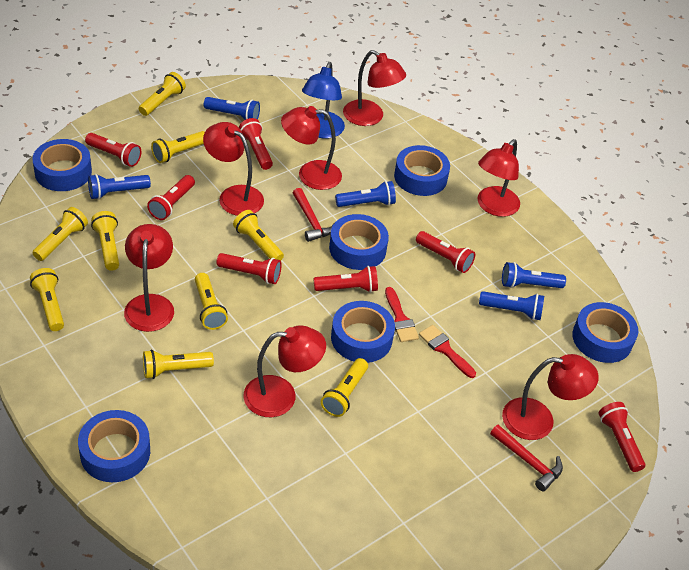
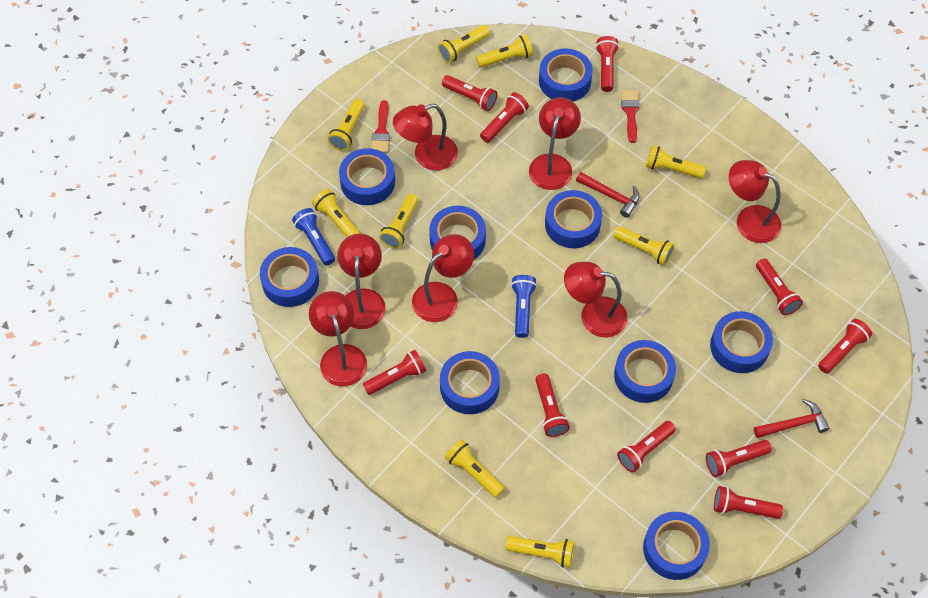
blue flashlight: [88,174,151,199] [204,97,260,120] [335,181,396,207] [479,291,544,320] [502,262,566,288] = 5 -> [292,208,335,265] [511,275,537,338] = 2
blue lamp: [302,62,345,139] = 1 -> none = 0
blue tape: [32,139,92,191] [78,410,150,482] [329,214,389,270] [331,301,395,363] [394,145,450,196] [572,302,638,363] = 6 -> [260,247,319,307] [339,148,395,205] [429,206,486,259] [440,351,500,414] [539,48,593,101] [545,190,602,248] [614,340,676,403] [643,512,710,580] [710,311,773,373] = 9
red flashlight: [85,133,141,167] [147,175,195,220] [217,253,282,284] [239,118,273,170] [314,266,378,292] [416,231,475,273] [598,402,645,472] = 7 -> [363,350,426,395] [442,75,497,111] [480,92,529,143] [535,374,570,437] [596,36,619,92] [617,421,676,472] [706,440,772,477] [714,486,783,519] [756,259,803,315] [818,319,872,374] = 10

